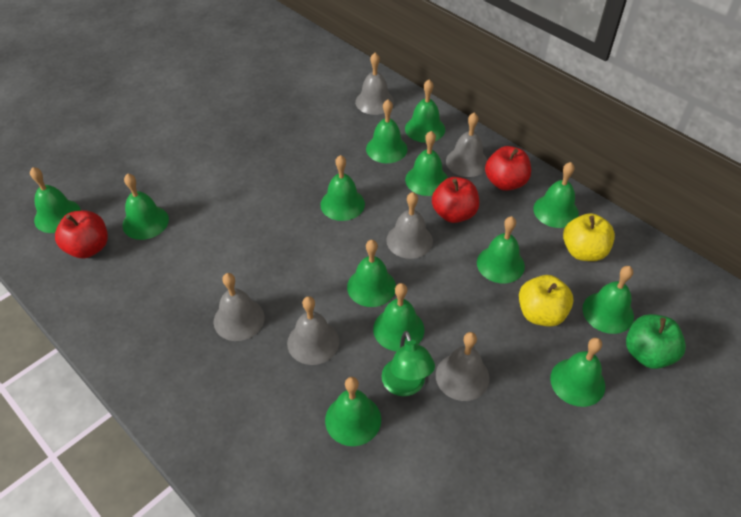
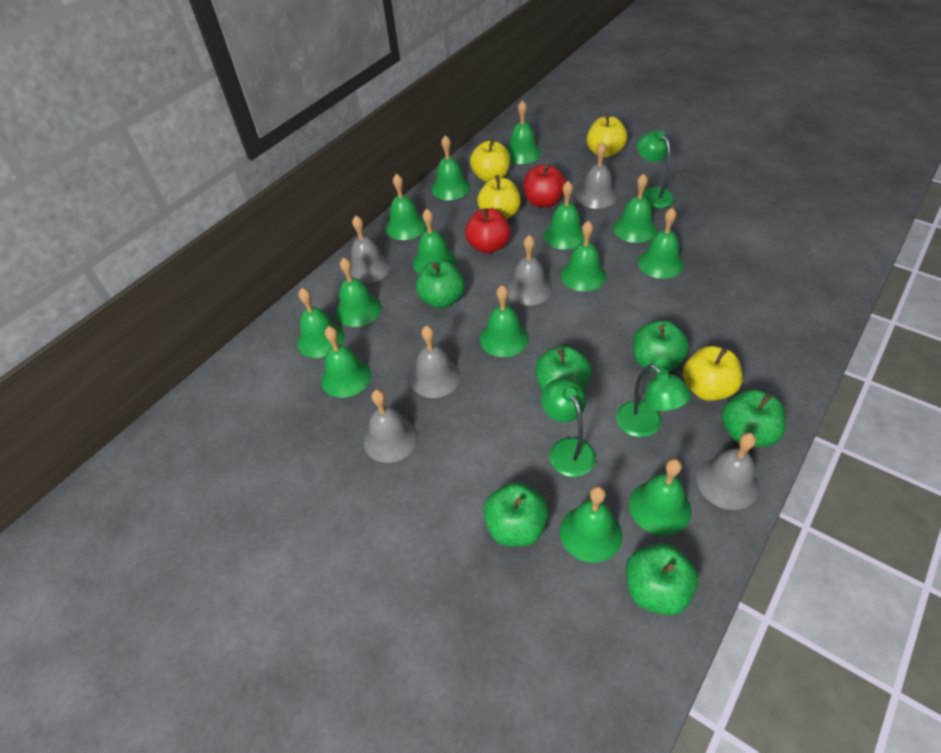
green apple: [626,314,686,369] = 1 -> [416,261,465,308] [483,482,549,547] [535,346,591,391] [626,543,698,616] [633,320,689,373] [722,390,786,448] = 6
green bell: [30,167,81,233] [122,173,169,240] [320,155,365,221] [325,377,381,446] [347,240,396,307] [366,100,407,163] [373,283,424,351] [405,80,445,143] [405,131,448,196] [477,216,525,283] [533,162,579,228] [550,338,605,407] [583,266,634,334] = 13 -> [297,288,345,358] [321,326,371,398] [335,257,381,327] [385,174,426,240] [413,209,456,274] [431,135,470,200] [480,285,529,357] [506,100,541,164] [544,181,584,250] [560,221,606,291] [560,486,622,563] [613,174,657,243] [629,459,691,536] [638,208,684,279] = 14
green lamp: [381,331,435,396] = 1 -> [541,378,596,477] [616,364,691,437] [637,131,674,208] = 3
red apple: [55,211,108,258] [432,177,479,223] [485,146,531,191] = 3 -> [465,208,511,254] [523,164,566,208] = 2
yellow apple: [519,275,574,327] [563,213,615,261] = 2 -> [470,138,510,182] [477,175,521,219] [587,113,627,157] [683,346,743,401] = 4

